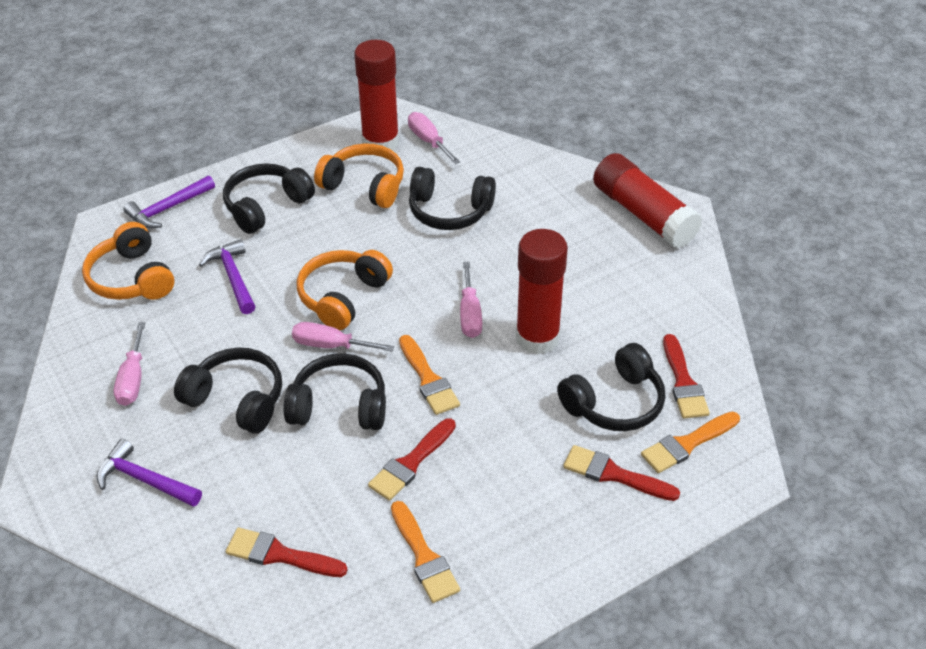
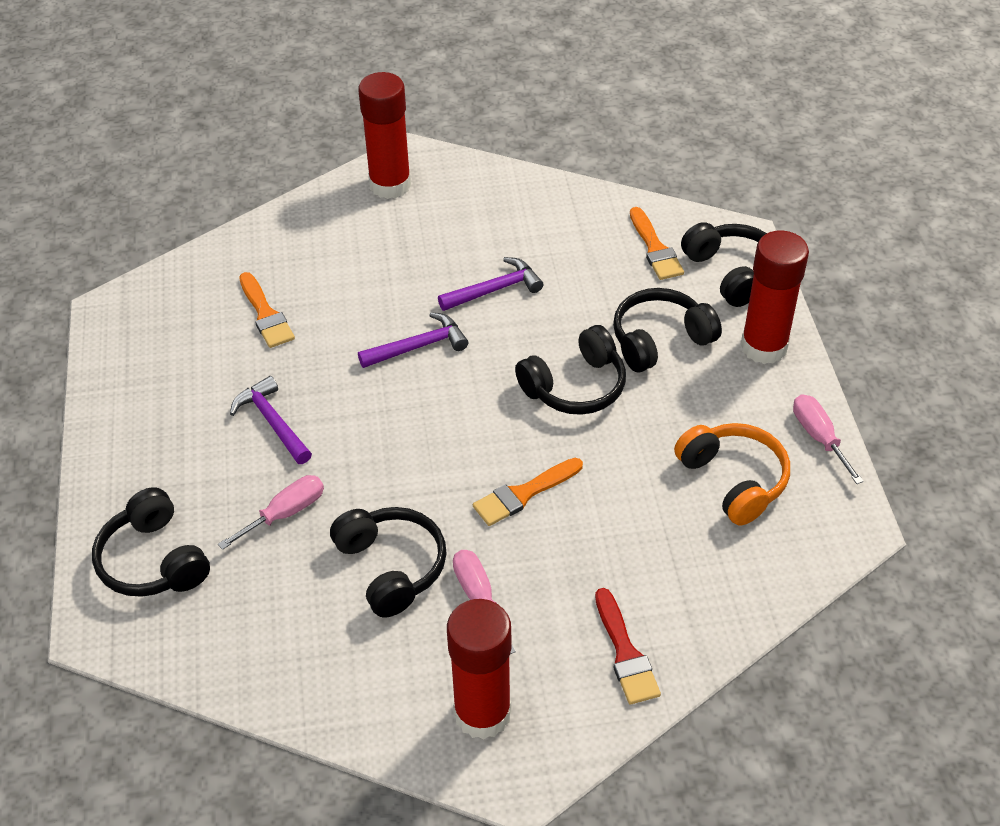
orange headphones: [82,222,174,300] [297,250,393,330] [314,143,404,208] = 3 -> [674,423,790,525] = 1
pink screwdriver: [114,322,145,406] [292,322,394,351] [408,112,460,164] [460,262,482,338] = 4 -> [218,475,324,550] [453,550,516,654] [793,394,864,484] = 3
red brush: [226,528,348,577] [368,418,456,501] [563,445,680,501] [663,334,710,418] = 4 -> [595,588,661,704] = 1

